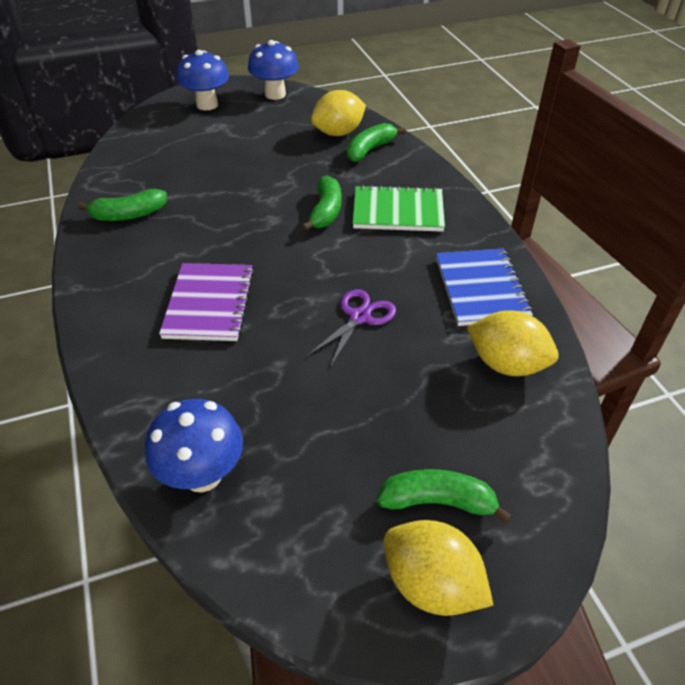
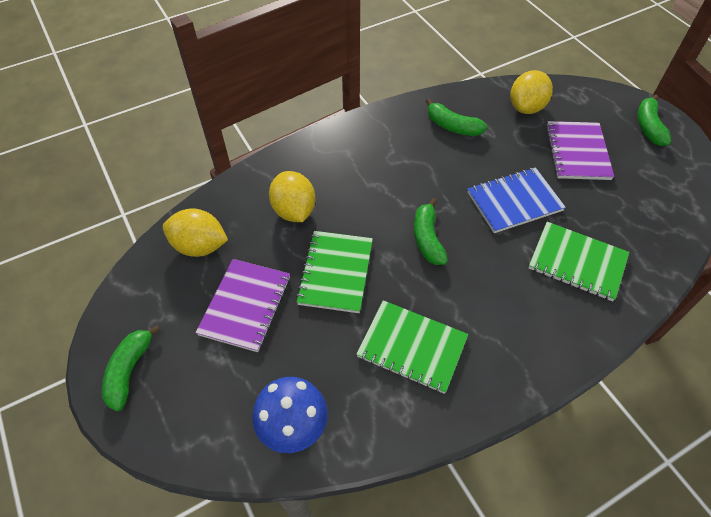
blue mushroom: [145,399,243,492] [177,50,229,110] [248,40,299,100] = 3 -> [252,377,328,453] = 1
green notebook: [353,185,445,232] = 1 -> [296,231,373,313] [356,300,468,394] [528,222,629,301] = 3
purple notebook: [159,263,254,341] = 1 -> [196,259,290,352] [546,121,614,180] = 2
purple scissors: [308,289,396,367] = 1 -> none = 0

